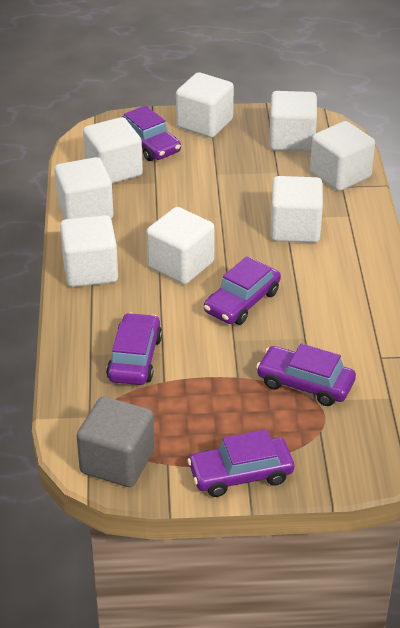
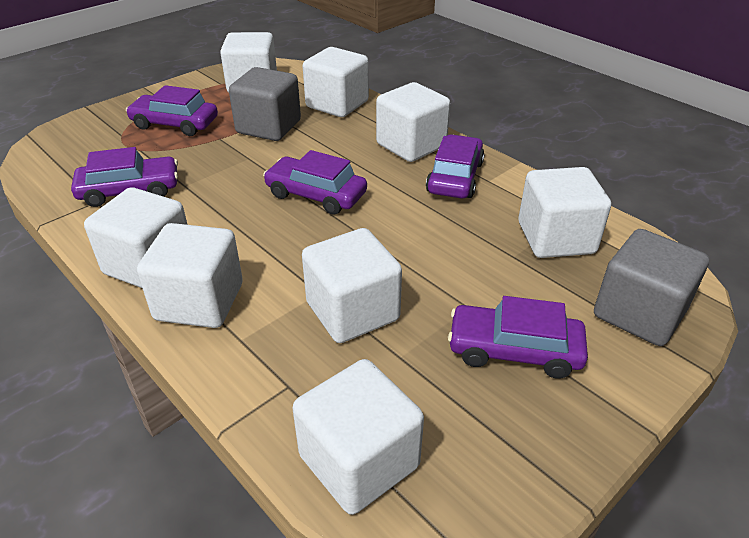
grey cube: [77,397,155,487] = 1 -> [229,67,301,141] [594,229,709,346] = 2

